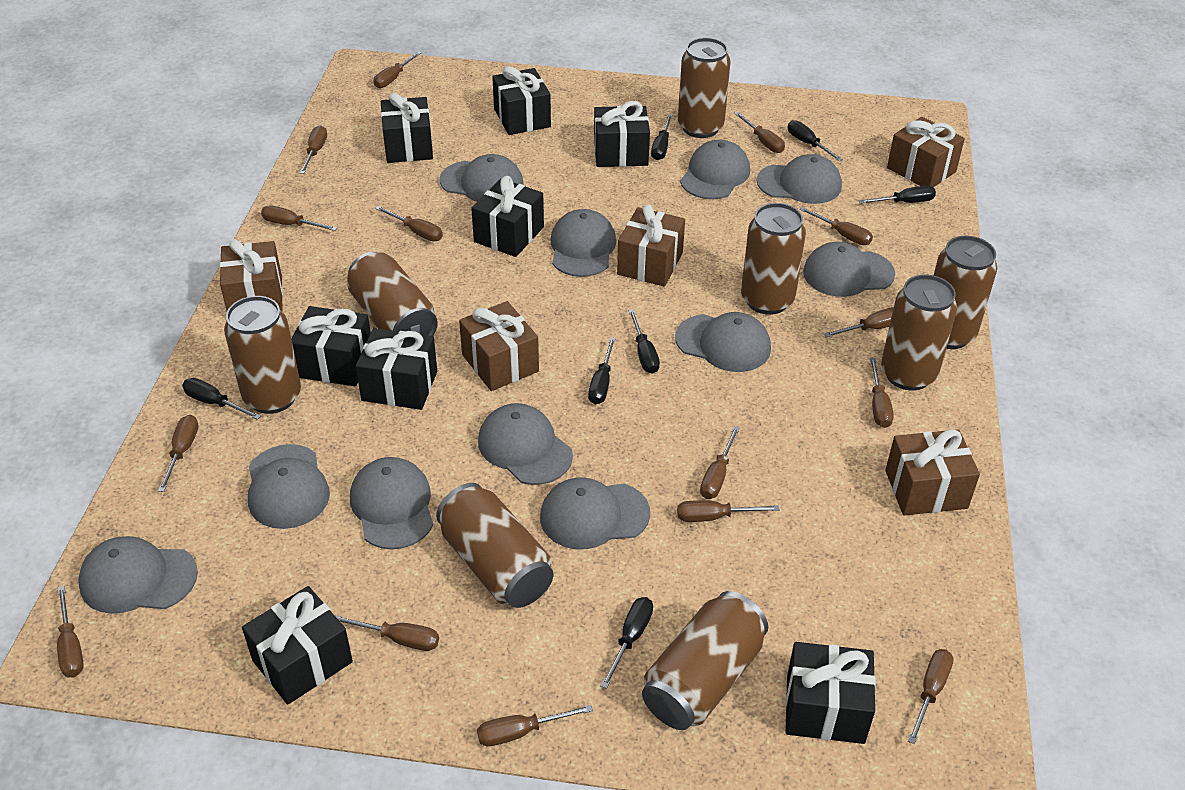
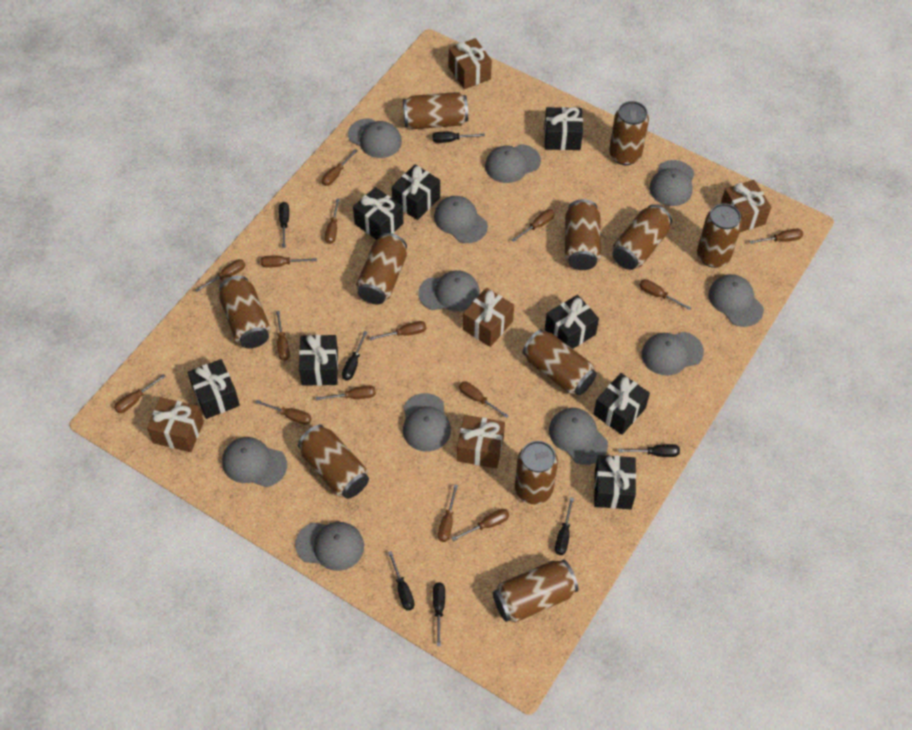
brown can: [224,296,301,414] [347,252,438,336] [436,483,553,608] [642,591,768,730] [678,38,731,138] [741,203,806,315] [881,275,957,391] [934,236,997,349] = 8 -> [219,276,271,349] [298,425,369,499] [356,233,407,304] [403,92,468,129] [493,559,578,623] [515,441,558,504] [522,329,597,395] [565,199,601,270] [609,101,649,165] [612,204,672,270] [697,203,742,268] = 11

